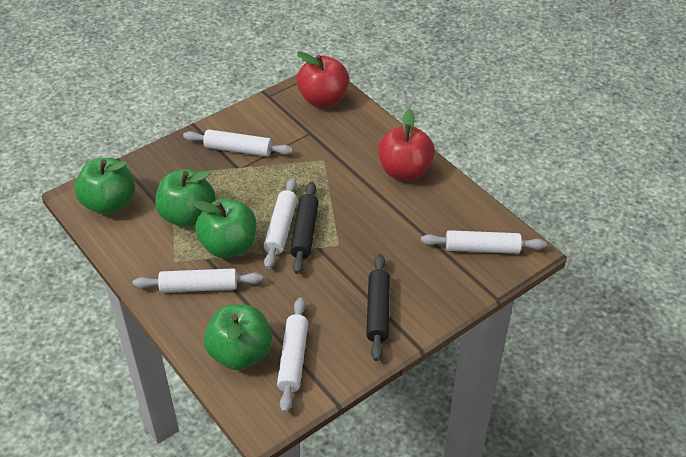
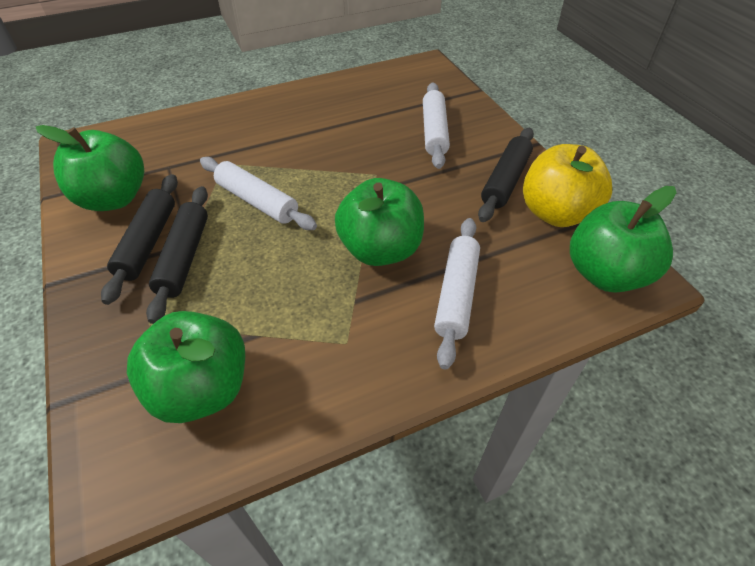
black rolling pin: [290,182,319,274] [366,254,390,361] = 2 -> [101,174,178,305] [146,186,208,324] [478,128,534,222] = 3
red apple: [296,52,349,107] [378,109,435,180] = 2 -> none = 0
white rolling pin: [133,268,263,293] [183,129,293,157] [264,178,297,269] [277,297,308,413] [421,230,547,254] = 5 -> [200,157,317,230] [423,83,450,169] [434,218,480,370] = 3
yellow apple: none = 0 -> [523,144,612,227] = 1

